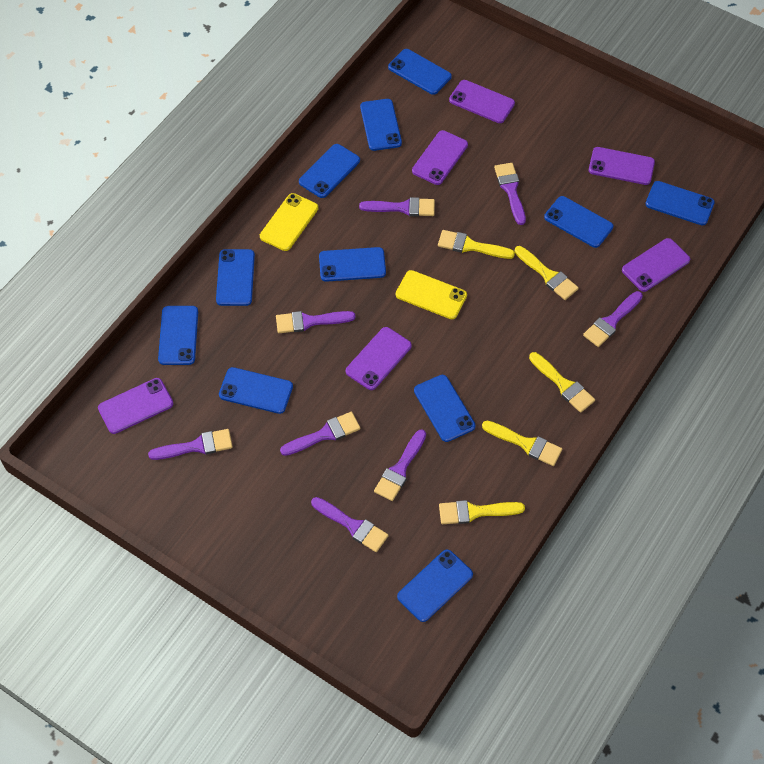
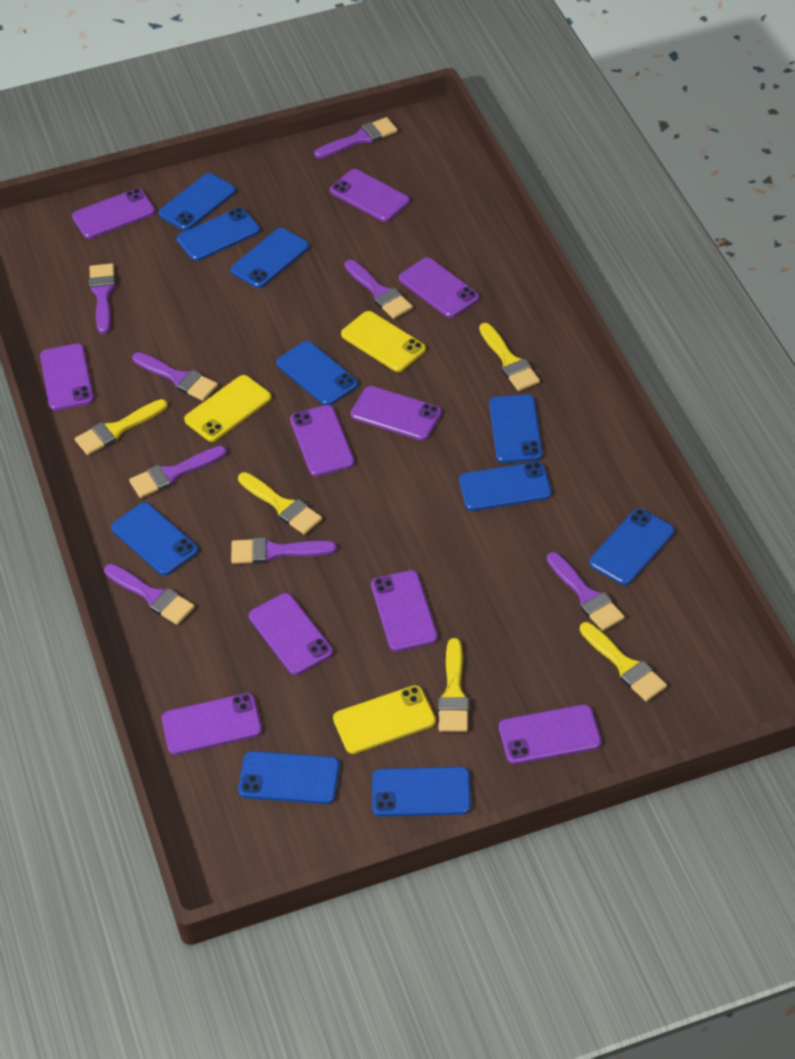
blue phone: [158,306,198,365] [216,249,255,306] [219,367,293,414] [299,144,360,198] [319,247,386,282] [360,99,402,151] [388,49,452,95] [397,550,473,622] [414,375,475,442] [544,196,613,248] [646,181,715,225] = 11 -> [111,502,198,576] [158,173,236,230] [176,208,260,261] [230,228,309,288] [238,751,340,804] [276,341,358,405] [372,767,471,817] [459,462,552,511] [489,394,543,463] [589,508,674,585] = 10
purple phone: [98,378,174,434] [346,327,412,390] [412,130,468,185] [449,80,515,123] [589,147,655,185] [622,238,690,292] = 6 -> [40,343,94,411] [72,188,155,239] [162,693,262,755] [249,593,333,675] [290,405,355,477] [330,169,410,222] [350,386,442,440] [371,570,438,652] [399,257,479,318] [499,704,601,764] = 10
yellow phone: [260,193,318,251] [396,270,467,319] = 2 -> [184,375,271,442] [333,685,436,754] [341,311,426,372] = 3

